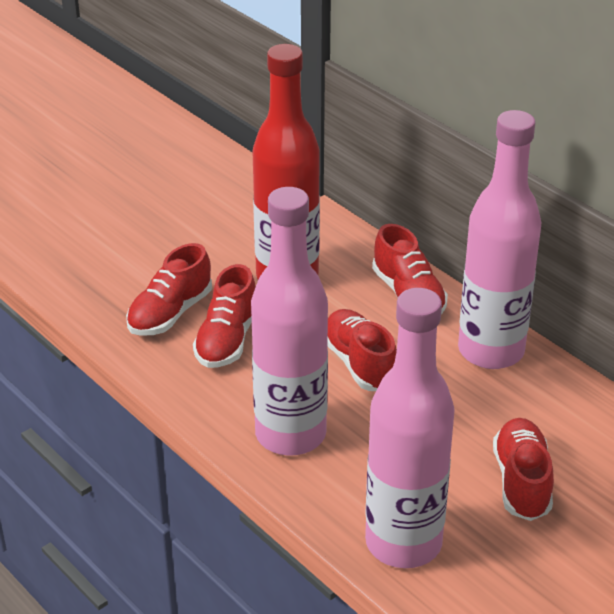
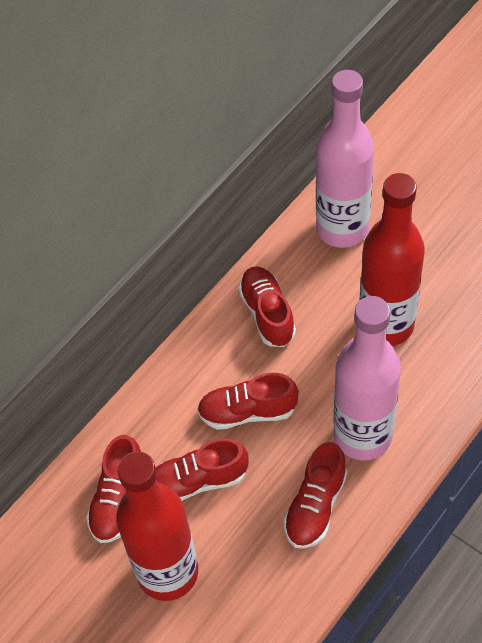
pink bottle: [251,187,328,456] [365,288,455,568] [458,110,541,369] = 3 -> [316,70,374,248] [333,296,401,461] = 2
red bottle: [252,44,320,280] = 1 -> [116,451,198,601] [359,173,425,346] = 2

